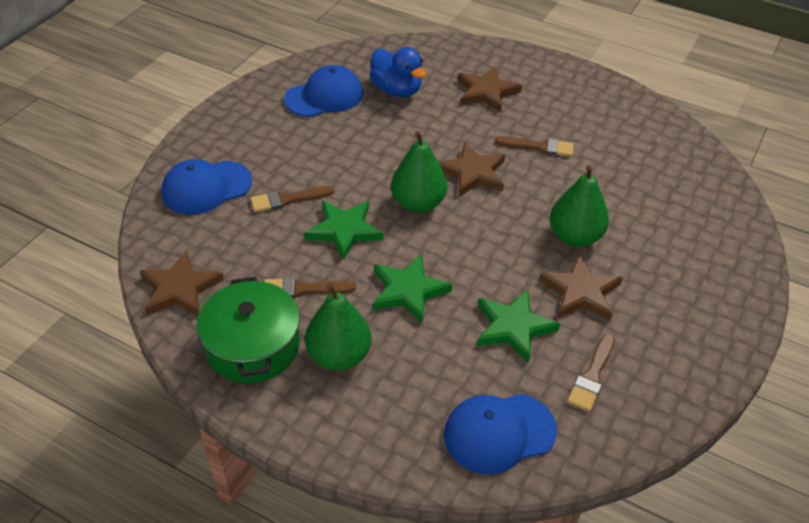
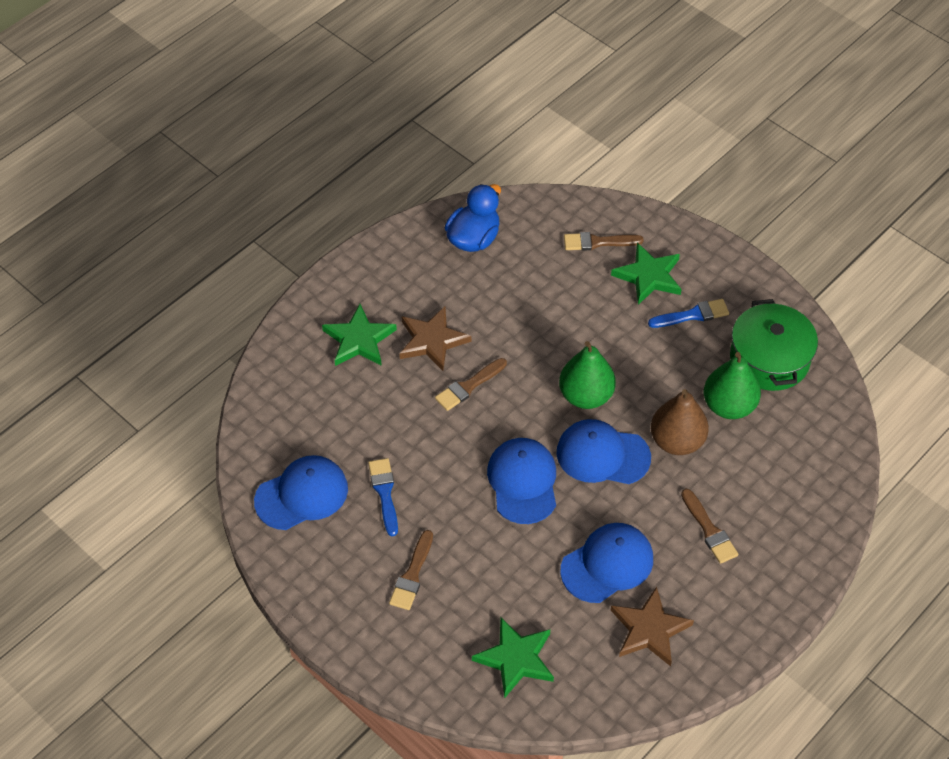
blue brush: none = 0 -> [368,458,398,536] [648,299,729,328] = 2
blue cap: [161,159,252,215] [284,65,363,117] [444,394,557,474] = 3 -> [254,455,348,530] [487,438,556,524] [556,419,651,484] [560,523,653,603] = 4
brown pear: none = 0 -> [651,389,709,455] = 1
brown star: [140,250,224,316] [439,142,505,197] [457,66,522,113] [539,254,623,321] = 4 -> [399,307,471,371] [611,587,694,666] = 2
green pear: [305,284,372,370] [391,131,447,213] [550,165,609,247] = 3 -> [559,341,616,409] [704,352,761,419] = 2

